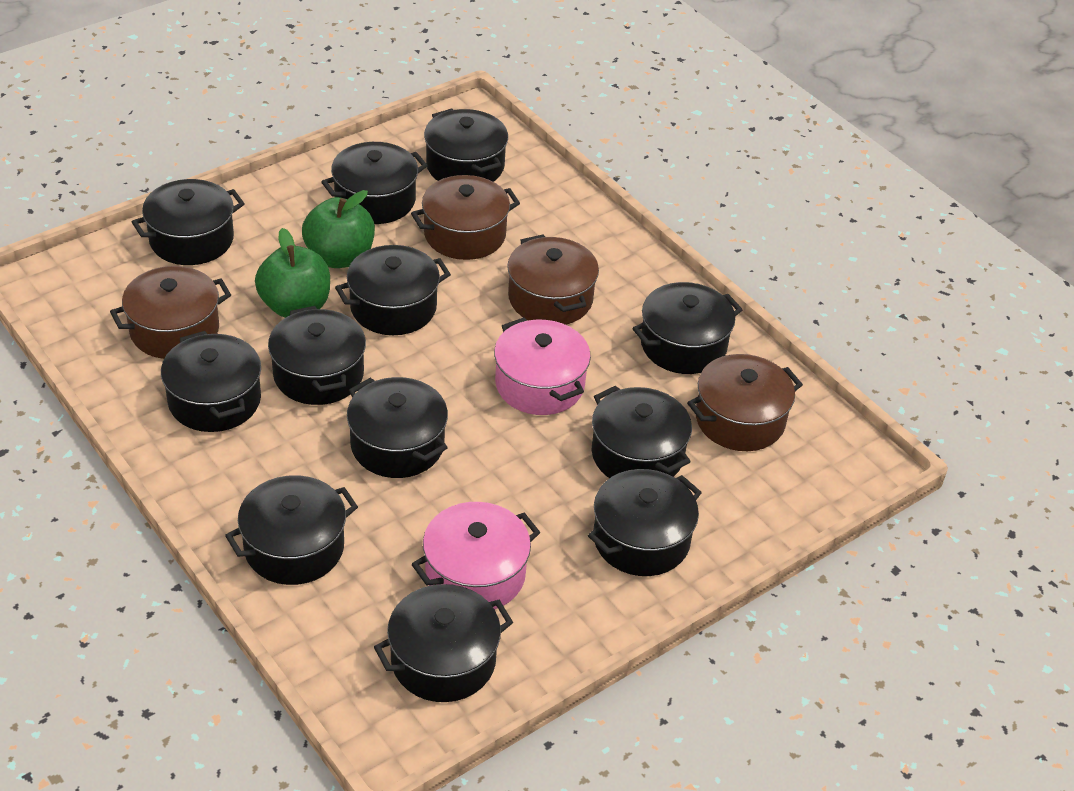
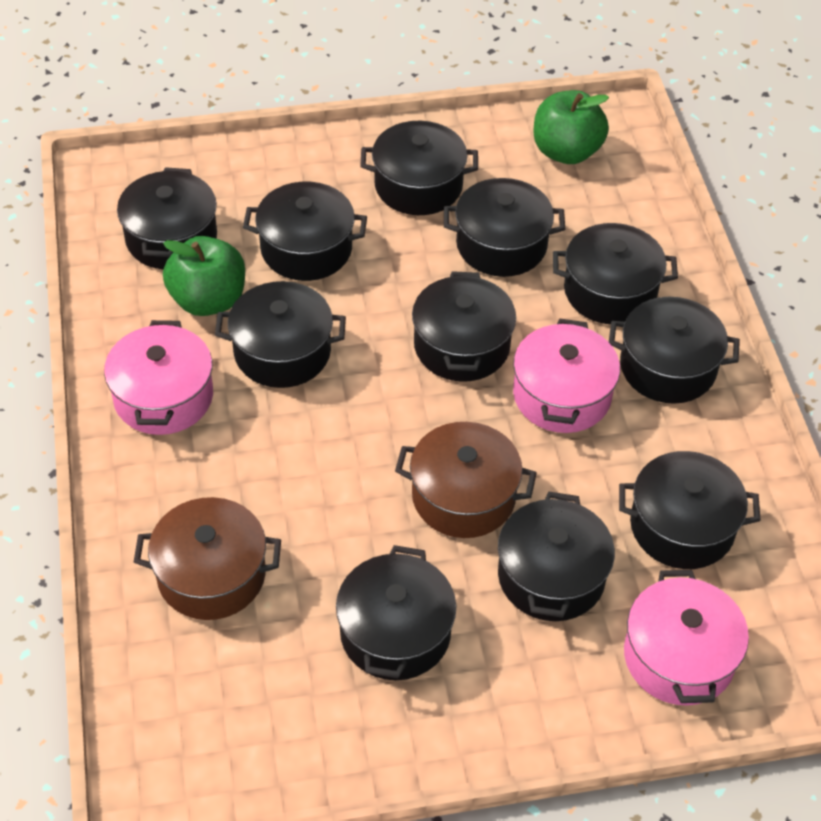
black pot: [132,179,245,265] [161,331,261,432] [225,475,358,585] [268,306,366,405] [322,142,428,224] [335,245,451,335] [347,377,448,478] [374,584,513,702] [424,108,508,182] [588,469,702,576] [592,386,692,478] [632,282,743,374] = 12 -> [117,167,217,269] [215,281,346,388] [243,182,367,281] [336,545,456,680] [360,121,478,215] [412,271,516,382] [444,178,565,277] [498,492,615,621] [553,223,678,324] [609,297,740,404] [619,451,761,569] = 11
brown pot: [110,266,231,359] [411,175,520,260] [507,235,599,325] [687,354,803,451] = 4 -> [134,497,281,620] [395,422,537,538] = 2
pink pot: [412,502,540,609] [494,317,591,415] = 2 -> [104,320,213,435] [513,318,620,433] [624,570,749,705] = 3

